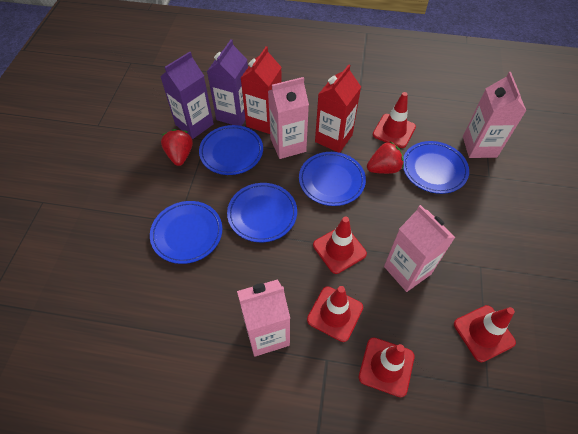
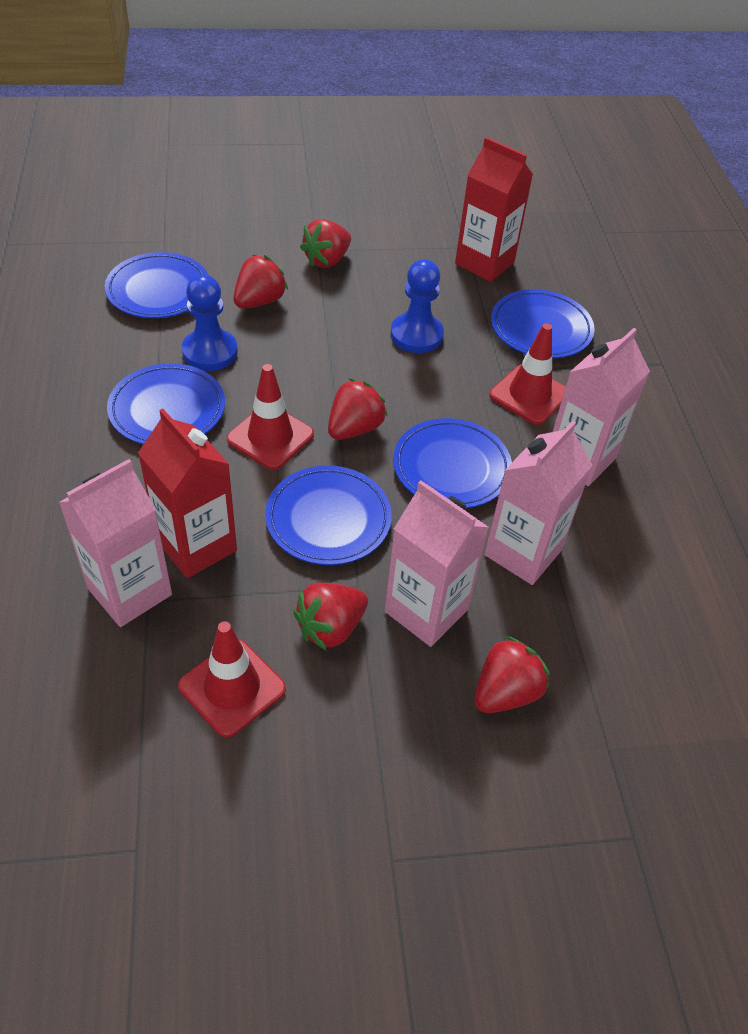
blue pawn: none = 0 -> [182,275,238,371] [391,259,444,353] = 2
purple carton: [160,52,214,139] [207,39,248,126] = 2 -> none = 0
red strawberry: [161,129,193,166] [367,141,404,174] = 2 -> [234,255,288,309] [293,583,368,650] [300,219,351,268] [328,378,388,440] [474,636,550,713] = 5
red traffic cone: [307,286,363,342] [313,217,367,274] [359,337,414,397] [373,92,416,148] [454,305,516,362] = 5 -> [178,621,286,738] [227,364,314,470] [490,323,566,425] = 3

